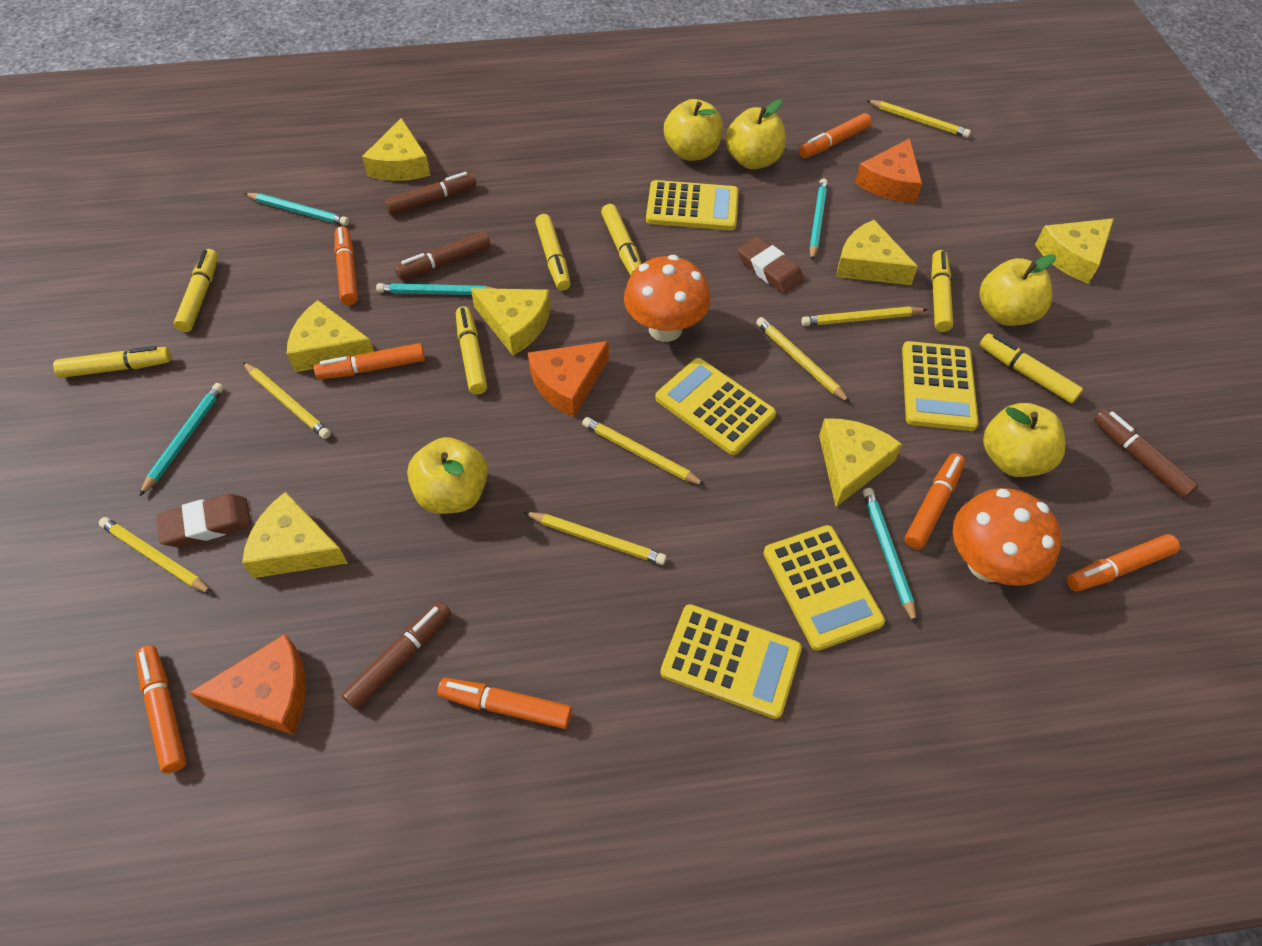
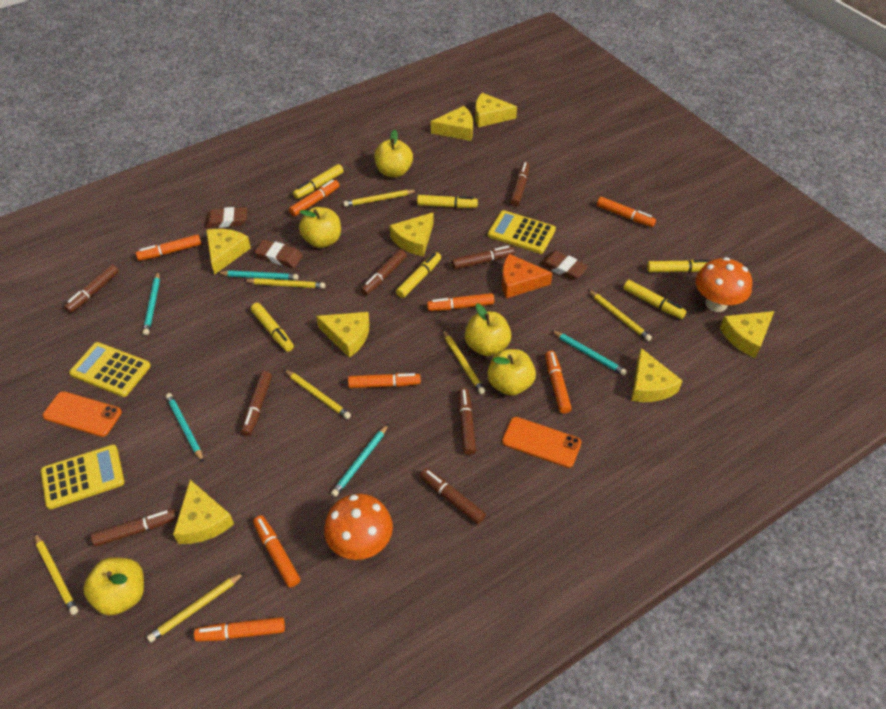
brown eraser: [157,494,251,547] [738,236,804,294] = 2 -> [205,207,247,228] [255,240,303,268] [540,251,588,280] = 3
brown marker: [342,602,452,710] [384,172,476,215] [395,232,491,280] [1094,409,1199,498] = 4 -> [64,264,119,313] [91,509,177,547] [241,371,272,436] [361,249,407,295] [420,468,486,524] [451,245,514,270] [458,388,476,455] [510,162,530,206] = 8
orange cheese: [189,634,306,735] [528,341,609,417] [855,138,922,203] = 3 -> [502,254,552,298] = 1
orange marker: [136,645,187,773] [314,343,425,380] [334,226,358,305] [437,678,572,729] [799,113,872,158] [904,453,965,549] [1067,534,1180,592] = 7 -> [136,234,201,261] [194,617,285,642] [253,515,300,587] [289,179,340,216] [348,373,421,388] [427,293,494,311] [545,351,572,414] [597,197,656,227] = 8
orange phone: none = 0 -> [43,391,122,437] [502,417,581,468] = 2
yellow calculator: [646,180,739,230] [655,358,776,455] [660,604,802,719] [763,525,885,651] [902,341,979,431] = 5 -> [41,445,124,509] [69,342,151,397] [488,210,556,254] = 3
yellow cheese: [242,492,347,578] [287,300,374,372] [362,118,431,181] [471,288,551,355] [819,418,902,507] [836,220,918,285] [1035,218,1114,284] = 7 -> [173,480,234,544] [206,229,251,274] [316,312,370,358] [390,212,434,257] [431,106,473,141] [475,93,517,127] [631,348,683,402] [720,311,774,358] = 8
yellow marker: [53,346,172,378] [173,249,218,332] [456,306,487,395] [535,214,571,291] [601,204,642,276] [931,250,953,332] [980,333,1083,403] = 7 -> [251,303,294,352] [293,164,344,199] [396,252,441,298] [417,195,478,208] [623,280,686,319] [647,260,709,272] = 6

